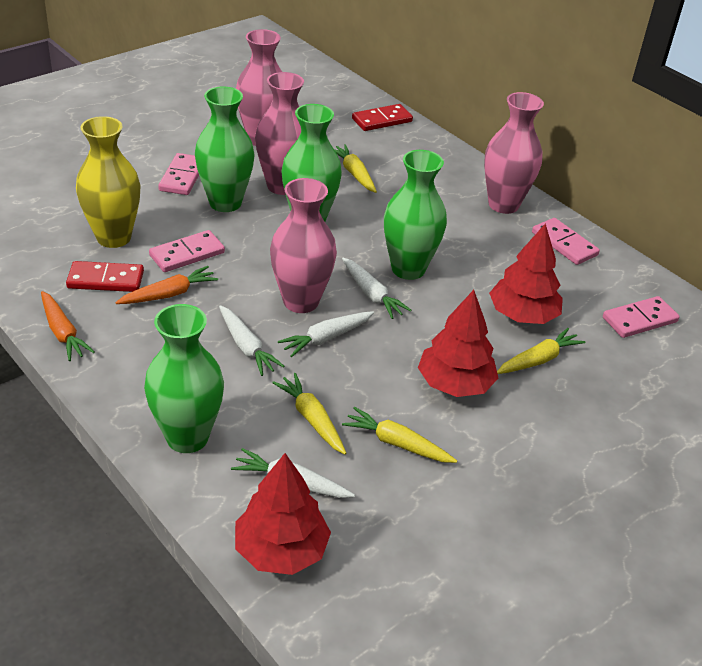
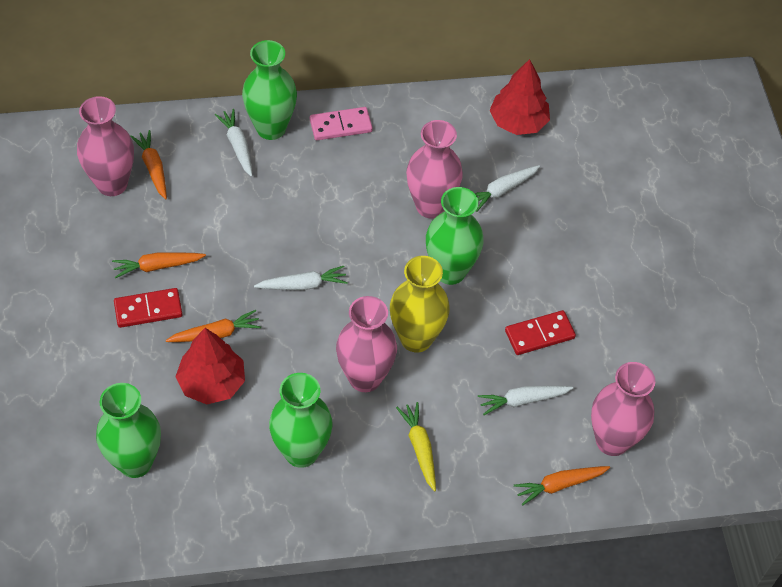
orange carrot: [41,291,95,361] [115,266,218,304] = 2 -> [112,252,206,278] [130,130,167,199] [166,310,261,342] [514,466,610,506] = 4
pink domino: [149,230,225,272] [158,153,199,195] [532,218,600,265] [603,296,680,338] = 4 -> [310,107,373,140] = 1
red tree: [235,453,331,575] [418,290,498,397] [489,223,563,324] = 3 -> [175,328,245,405] [489,59,550,135] = 2
yellow carrot: [272,373,346,455] [334,144,377,193] [342,407,457,463] [497,328,585,374] = 4 -> [396,402,436,491] = 1

